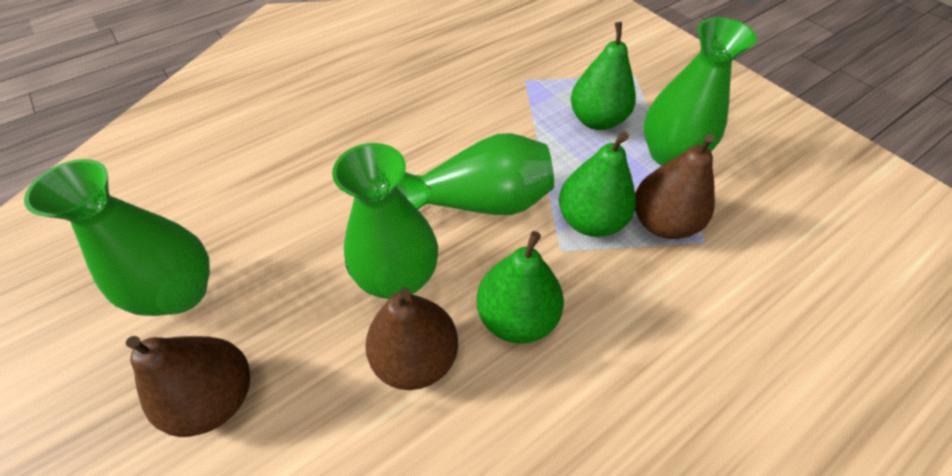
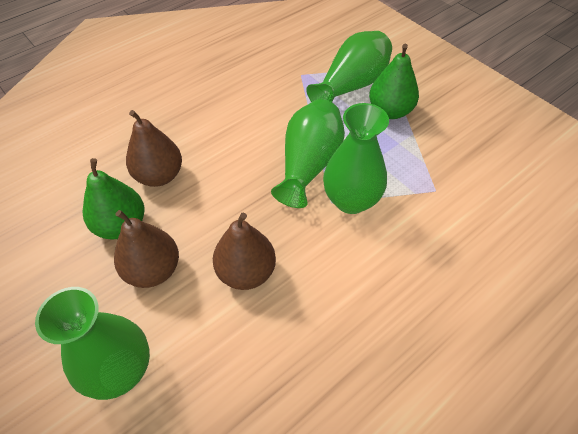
green pear: [477,231,564,344] [559,132,636,237] [571,22,636,130] = 3 -> [83,158,144,239] [369,44,419,119] = 2

